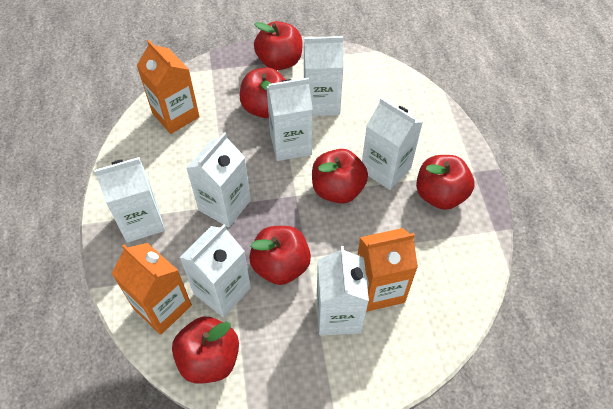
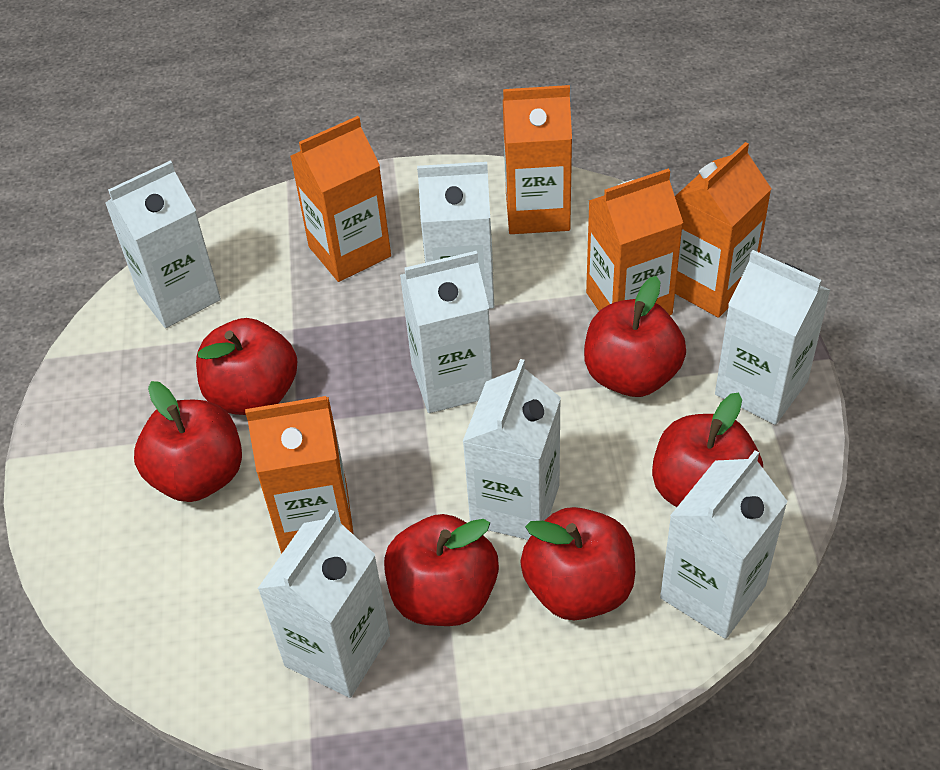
orange carton: [112,243,192,335] [136,40,200,134] [358,228,418,312] = 3 -> [245,396,354,554] [290,116,391,282] [503,85,572,234] [586,169,683,315] [675,142,771,318] = 5

